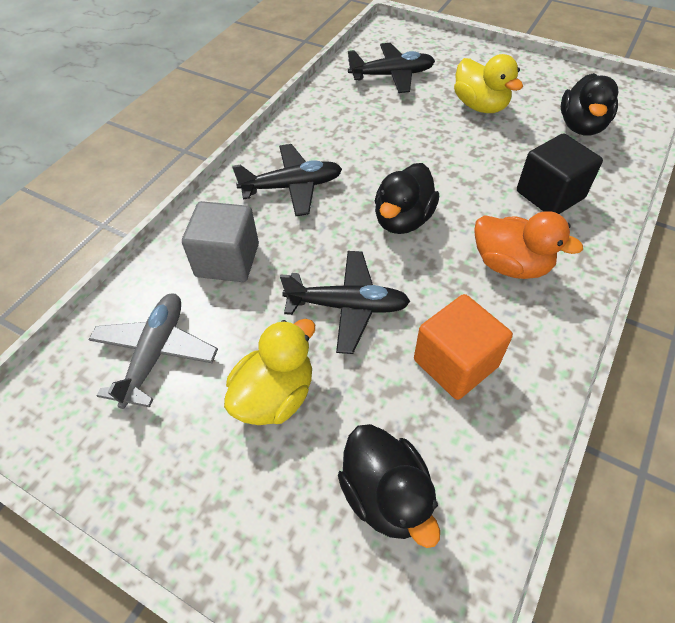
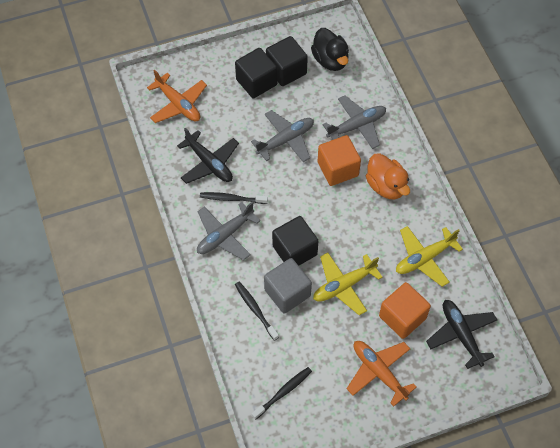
black cube: [517,134,603,214] = 1 -> [235,48,277,98] [266,36,308,86] [272,216,318,266] = 3
black duck: [338,424,440,548] [375,163,439,234] [561,73,619,136] = 3 -> [311,28,349,71] = 1
black plane: [232,144,342,216] [280,251,410,354] [348,43,435,93] = 3 -> [177,128,239,184] [426,300,497,369] = 2
black toothbrush: none = 0 -> [200,192,268,204] [235,282,279,341] [252,367,312,420] = 3
grey plane: [88,293,218,409] = 1 -> [197,202,260,260] [251,110,314,162] [322,96,386,149] = 3
orange cube: [414,294,513,400] = 1 -> [318,135,361,186] [379,282,431,339] = 2
orange plane: none = 0 -> [147,70,207,123] [347,341,417,407] = 2
yellow duck: [224,319,315,425] [454,54,523,113] = 2 -> none = 0
yellow plane: none = 0 -> [313,252,383,315] [396,226,463,287] = 2

